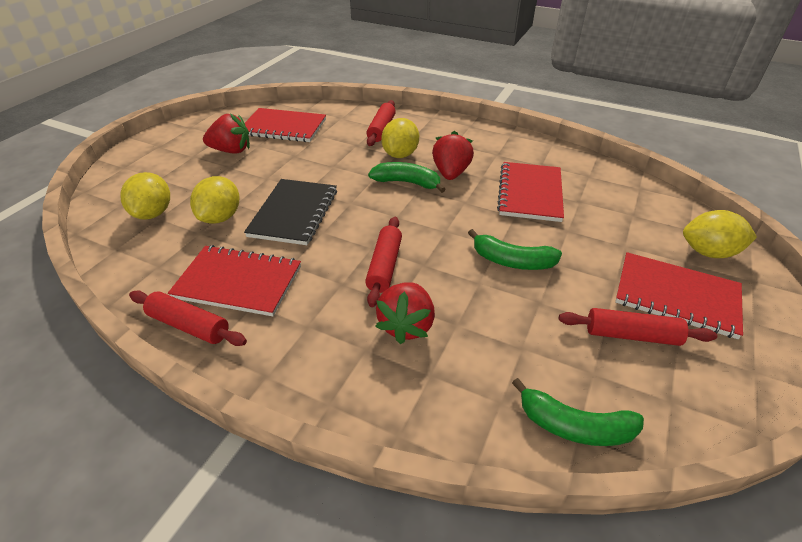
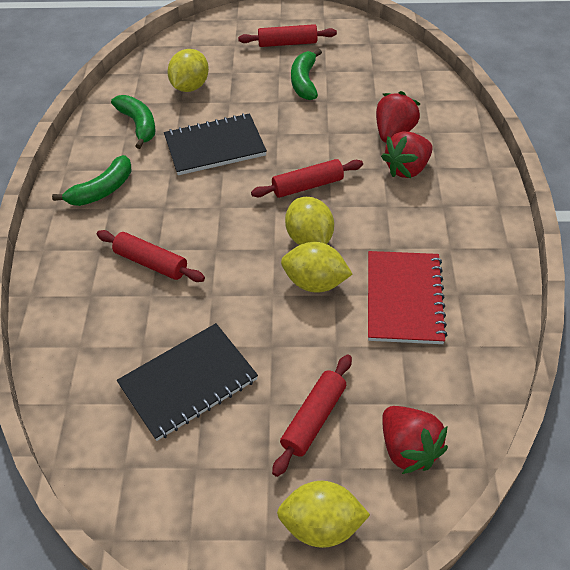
black notebook: [244,179,337,245] = 1 -> [117,323,258,441] [164,113,267,175] = 2
red notebook: [168,245,301,316] [245,108,326,142] [497,162,564,222] [615,252,743,339] = 4 -> [368,251,447,344] = 1

